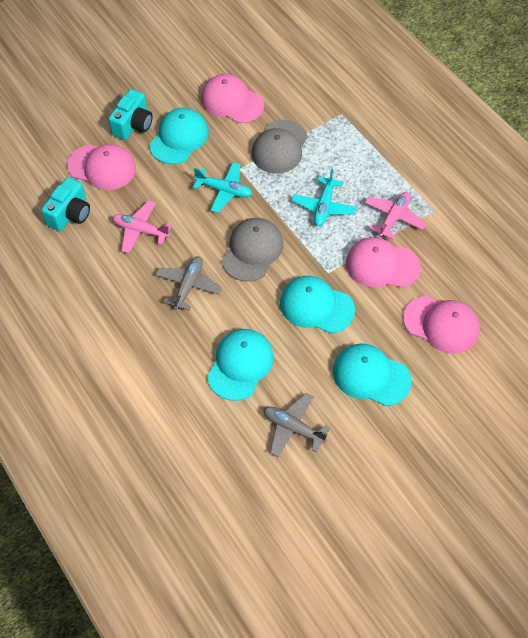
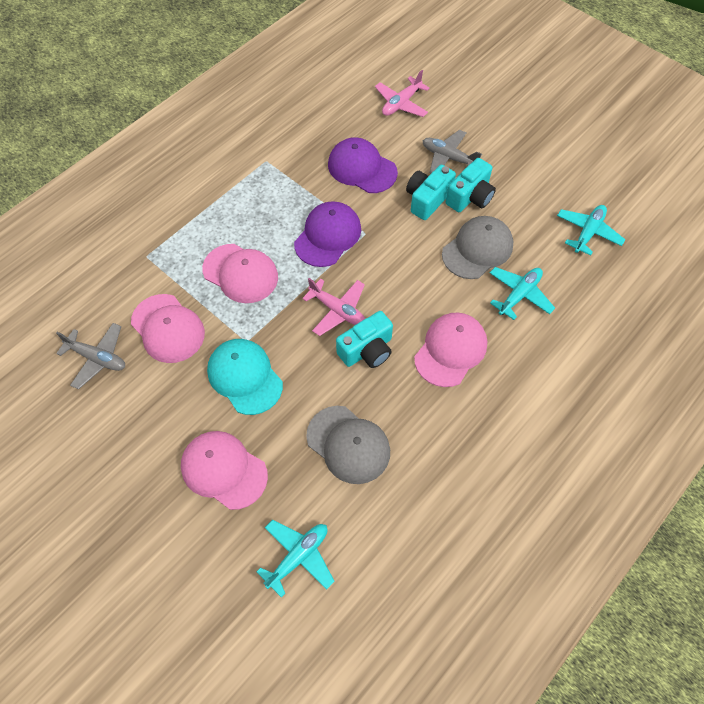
purple cap: none = 0 -> [294,201,361,267] [328,137,398,193] = 2
turquoise camera: [41,177,90,231] [109,89,153,140] = 2 -> [336,311,393,368] [406,165,456,220] [446,158,496,212] = 3
turquoise cap: [150,108,209,164] [207,329,274,401] [280,276,355,334] [333,344,411,406] = 4 -> [207,339,283,415] = 1
turquoise plane: [193,162,252,213] [292,169,357,226] = 2 -> [257,520,334,598] [490,267,555,320] [557,205,626,256] = 3

